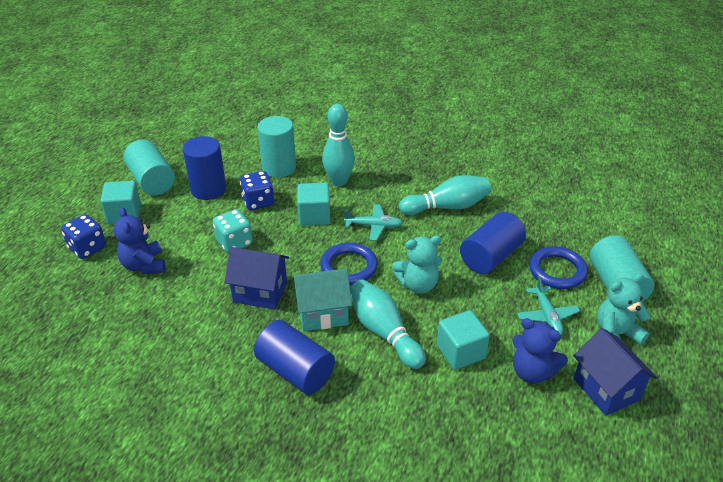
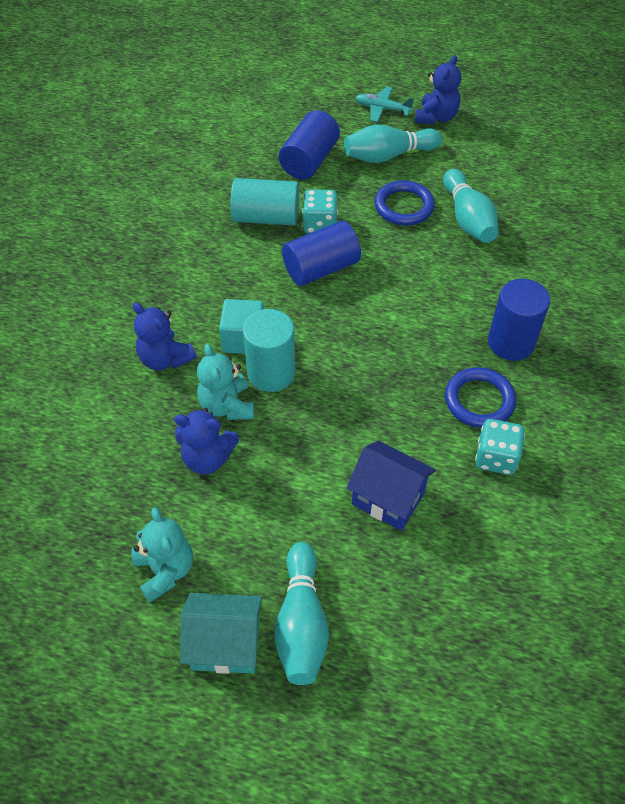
blue dice: [61,214,106,259] [240,171,274,210] = 2 -> none = 0
blue house: [224,247,289,309] [574,328,657,416] = 2 -> [347,440,436,531] = 1
blue teddy bear: [114,207,165,274] [512,318,568,383] = 2 -> [133,303,197,370] [174,408,239,474] [415,55,461,125] = 3
turquoise cube: [101,180,141,224] [297,183,330,226] [437,310,490,370] = 3 -> [219,299,264,354] = 1
turquoise cylinder: [124,140,175,195] [258,116,296,178] [590,235,654,302] = 3 -> [231,178,299,225] [243,309,295,392] = 2
turquoise dice: [213,209,253,253] = 1 -> [302,189,338,233] [475,419,525,475] = 2
turquoise plane: [344,204,403,241] [517,277,580,335] = 2 -> [355,86,414,122] = 1

